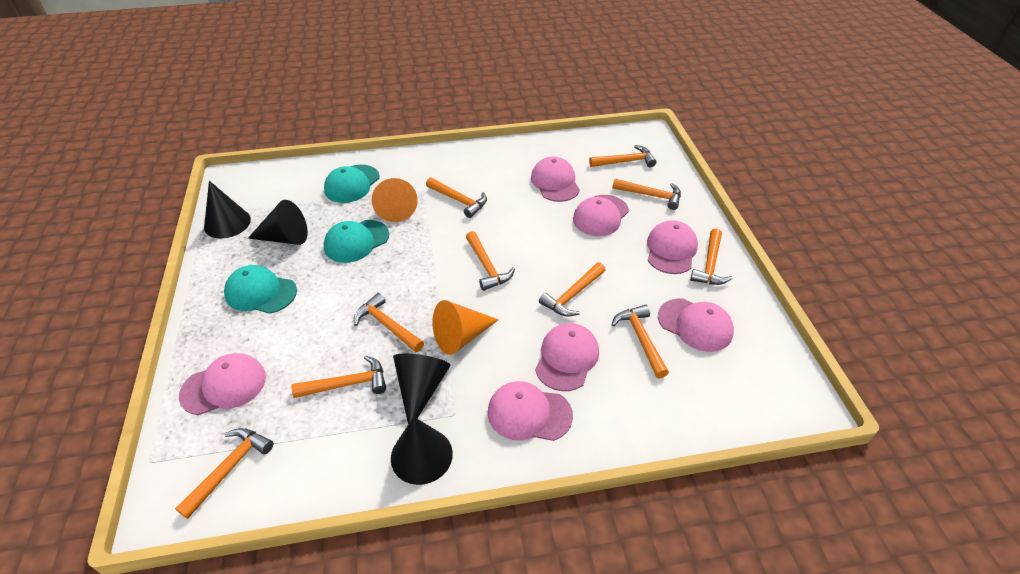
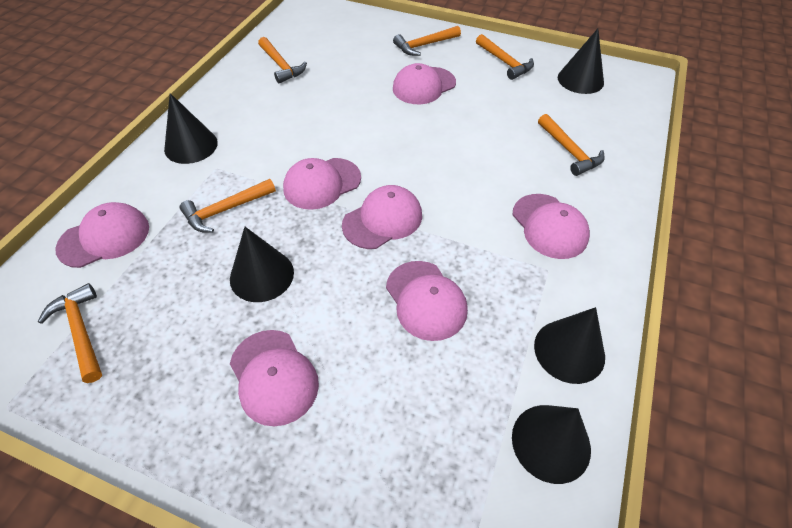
black cone: [204,181,251,239] [248,200,308,245] [391,417,453,485] [393,354,451,424] = 4 -> [164,93,218,164] [230,227,294,302] [512,405,591,484] [534,307,605,384] [558,29,604,94] = 5
orange cone: [372,178,418,222] [432,300,499,355] = 2 -> none = 0
orange hammer: [175,428,274,519] [291,355,386,398] [354,293,424,352] [426,177,487,218] [466,231,515,291] [539,262,606,317] [589,145,657,167] [611,305,669,378] [613,179,681,210] [690,228,733,285] = 10 -> [38,283,102,383] [180,179,276,233] [258,37,307,83] [393,26,461,56] [476,34,534,80] [538,114,605,176] = 6
turquoise cap: [224,265,297,314] [324,165,379,203] [324,220,389,263] = 3 -> none = 0

